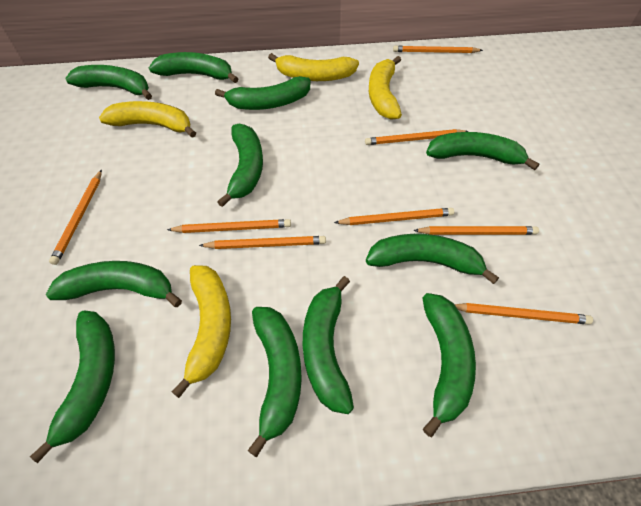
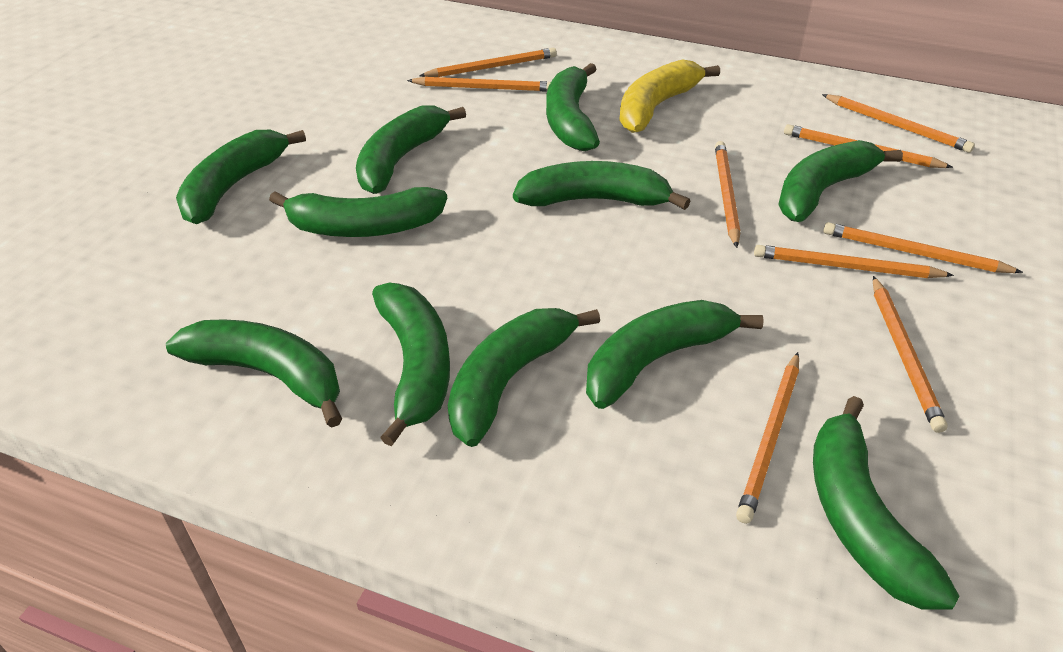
orange pencil: [49,170,102,265] [167,219,291,233] [199,236,326,249] [334,208,454,225] [365,129,469,145] [393,45,483,53] [413,226,539,235] [454,303,593,325] = 8 -> [407,76,551,92] [419,48,557,77] [715,141,740,248] [736,352,799,524] [754,245,954,278] [784,124,953,168] [822,94,975,153] [823,222,1023,273] [873,276,948,433] = 9
yellow banana: [99,101,196,138] [172,265,231,398] [268,53,359,81] [369,56,402,120] = 4 -> [619,59,720,133] = 1

